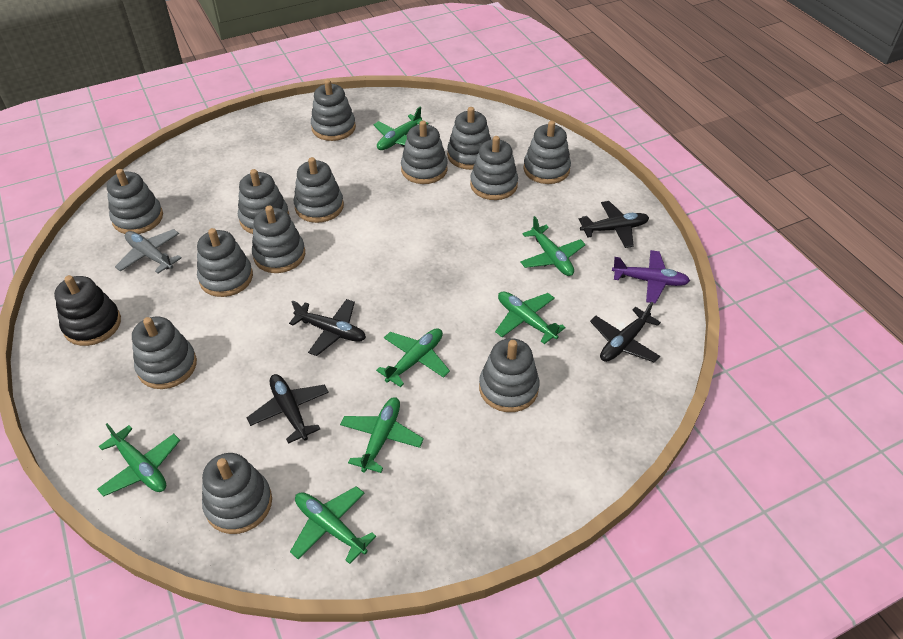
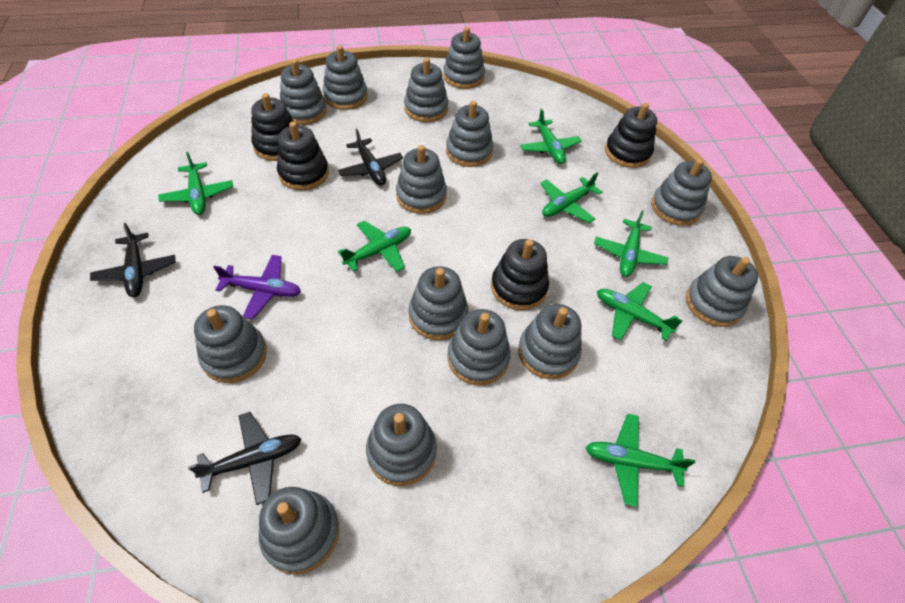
black plane: [247,374,329,444] [289,299,366,356] [579,201,649,248] [590,302,661,363] = 4 -> [90,223,176,297] [188,412,301,505] [338,129,403,186] = 3
black stacking toy: [54,275,121,346] = 1 -> [251,93,294,161] [277,122,329,190] [491,239,549,310] [605,103,657,168] = 4
grey plane: [115,229,182,274] = 1 -> none = 0
grey stacking toy: [107,169,163,234] [132,317,197,389] [197,228,253,297] [202,453,272,534] [238,169,289,234] [252,206,305,273] [294,157,344,223] [311,79,356,141] [401,121,448,184] [447,107,491,170] [470,136,518,200] [479,338,539,412] [523,120,571,184] = 13 -> [194,305,267,383] [259,487,339,575] [280,59,327,125] [323,45,368,110] [366,404,437,486] [396,145,447,214] [404,58,448,122] [409,266,468,340] [443,27,485,89] [446,101,493,167] [447,309,511,385] [518,304,582,379] [651,159,712,226] [686,256,758,327] = 14

